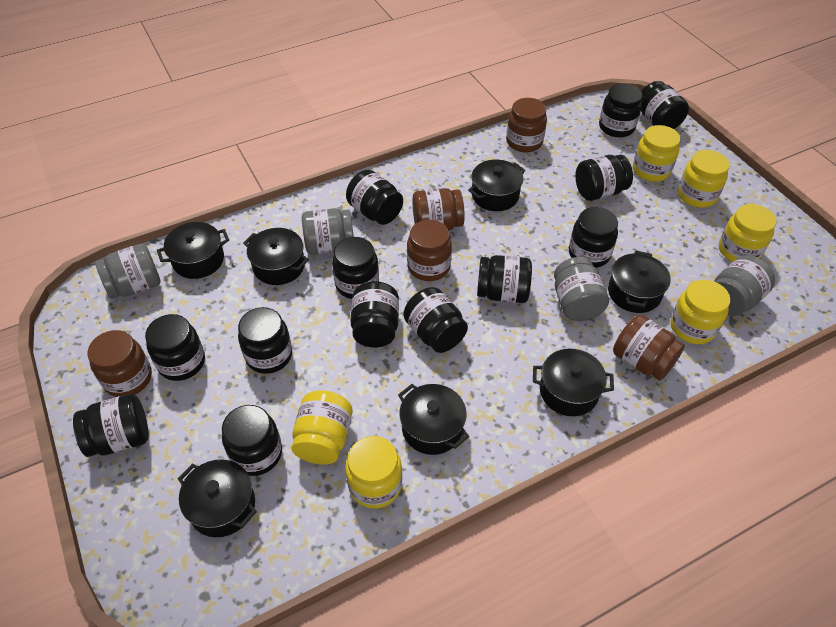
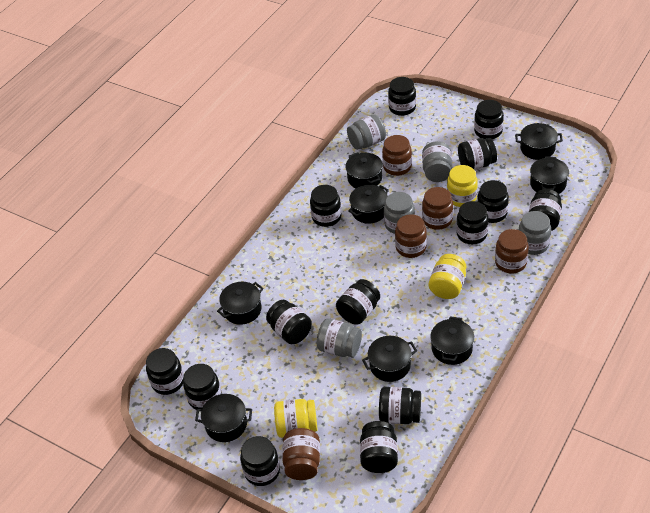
black jar: [73,394,149,457] [145,314,205,381] [222,405,282,476] [238,307,292,374] [332,237,379,299] [346,170,403,225] [350,281,399,347] [403,287,468,353] [477,255,532,303] [569,207,618,268] [575,155,633,201] [599,83,642,138] [641,81,689,129] = 13 -> [146,348,184,395] [183,364,222,410] [240,436,280,486] [266,300,312,344] [310,185,342,227] [336,279,380,325] [360,421,398,473] [379,387,421,424] [388,77,416,116] [456,201,488,244] [458,138,497,170] [474,100,504,139] [477,180,509,223] [529,189,562,231] = 14
black pot: [157,222,229,279] [178,459,257,537] [243,228,309,285] [398,384,469,455] [468,160,525,211] [533,349,614,416] [608,251,671,313] = 7 -> [195,394,252,442] [217,282,263,325] [345,152,383,188] [348,185,389,224] [362,336,417,382] [430,316,474,365] [515,123,563,160] [530,156,569,194] = 8
grey jar: [96,244,161,299] [302,208,354,255] [554,257,609,321] [714,255,775,316] = 4 -> [317,318,362,358] [347,114,386,150] [384,192,415,234] [422,141,452,182] [518,211,551,255] = 5
yellow jar: [291,390,353,465] [345,436,402,509] [633,125,680,182] [671,279,731,344] [678,150,730,208] [719,204,776,262] = 6 -> [274,399,317,438] [429,254,466,299] [447,165,478,207] = 3

